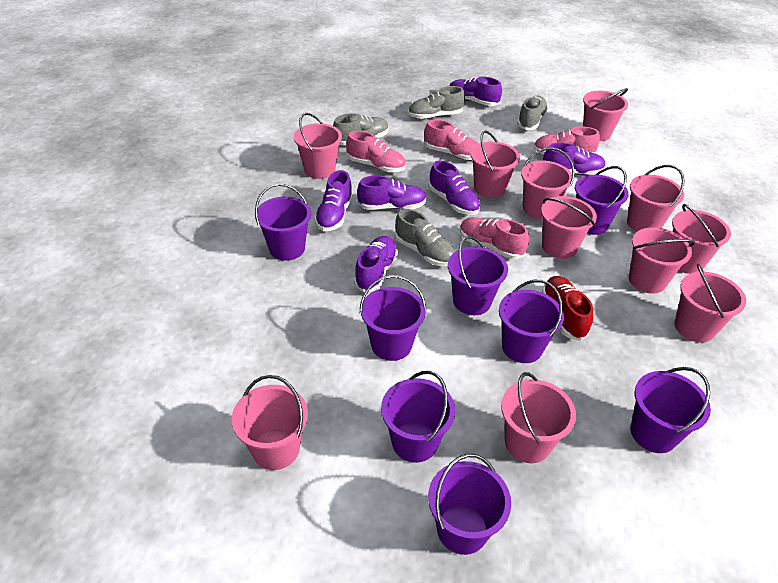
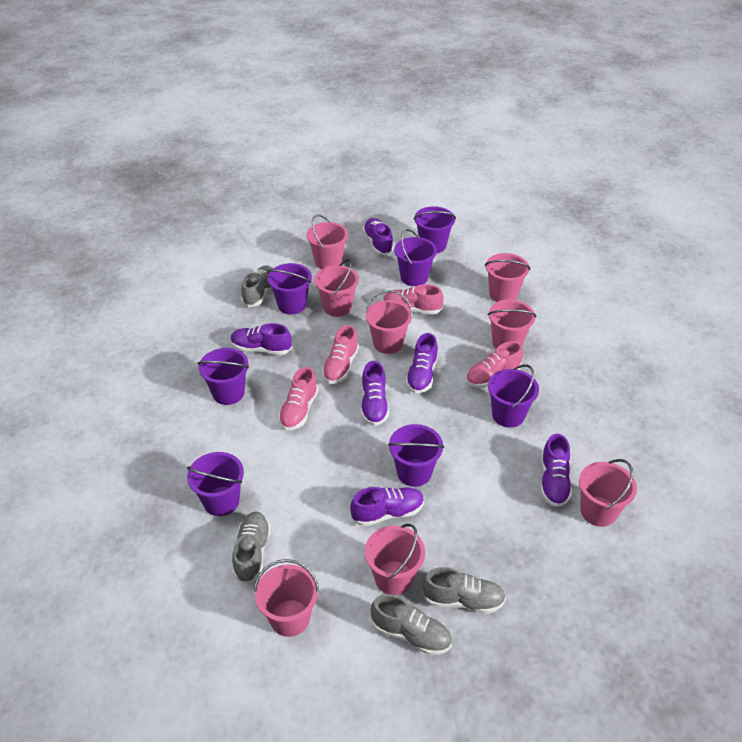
pink bucket: [232,375,308,470] [294,113,342,179] [471,131,520,198] [501,372,576,463] [521,148,574,219] [541,196,597,259] [583,88,628,141] [627,165,685,232] [629,227,695,294] [672,204,731,274] [675,264,746,342] = 11 -> [254,559,319,637] [307,214,348,269] [314,259,359,317] [365,290,413,354] [365,524,425,595] [485,253,530,302] [488,300,536,349] [579,459,637,527] = 8
purple bucket: [255,184,311,261] [360,275,426,361] [381,371,455,463] [428,454,511,555] [448,236,508,315] [499,280,564,363] [575,166,629,235] [630,367,711,453] = 8 -> [187,452,244,516] [197,348,249,405] [267,263,312,315] [388,424,444,487] [394,229,437,286] [414,206,456,253] [488,364,539,428] = 7
red shoe: [542,276,593,341] = 1 -> none = 0

